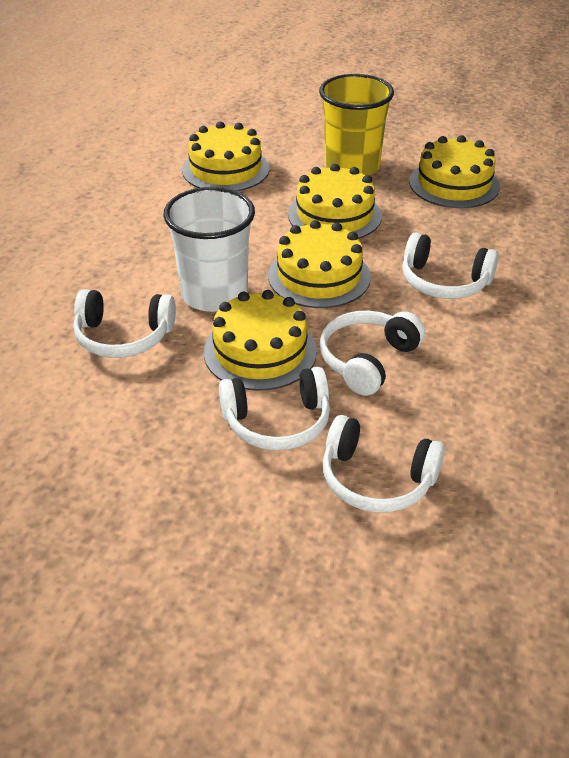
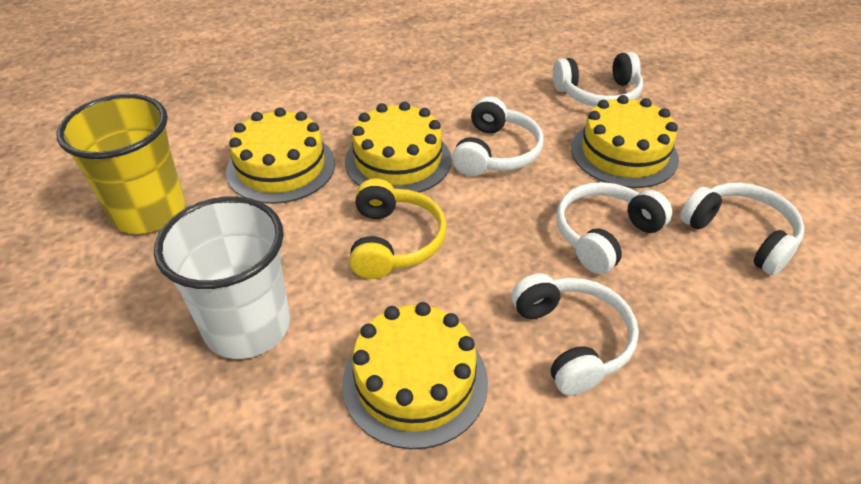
yellow cake: [182,122,269,191] [204,290,317,391] [268,220,371,308] [288,164,382,239] [409,135,500,208] = 5 -> [226,107,335,204] [342,302,488,449] [345,102,451,193] [571,95,679,188] = 4
yellow headphones: none = 0 -> [349,178,447,279] = 1

